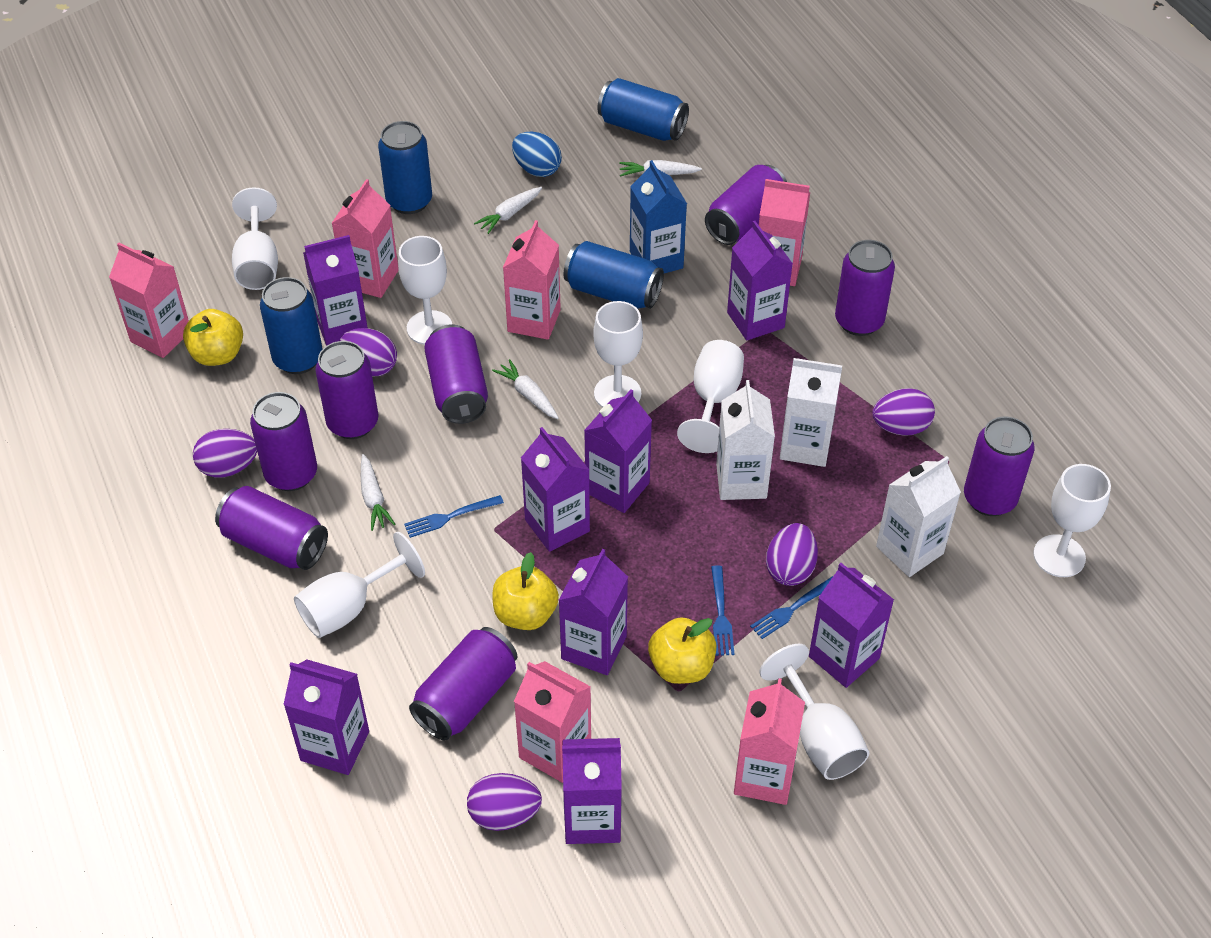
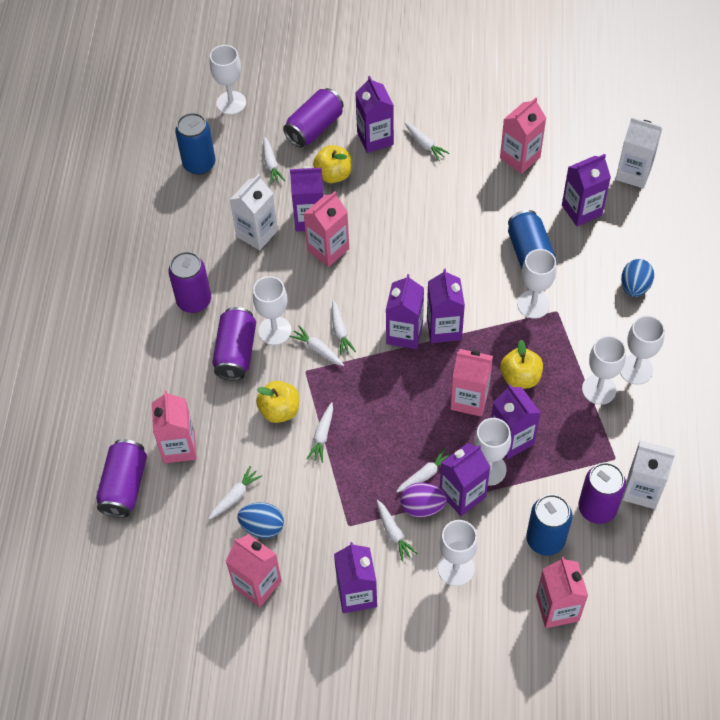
blue can: [260,277,322,374] [378,121,432,214] [564,241,664,309] [597,78,689,141] = 4 -> [175,113,216,175] [508,210,557,269] [526,494,572,556] = 3
blue carton: [630,160,687,273] = 1 -> none = 0
blue egg: [512,132,562,177] = 1 -> [237,503,284,538] [621,259,654,297] = 2
blue fork: [404,495,504,538] [711,565,734,656] [750,576,833,639] = 3 -> none = 0
purple can: [215,486,328,570] [250,392,317,491] [315,341,379,439] [409,627,517,740] [424,324,488,424] [705,165,787,245] [835,240,895,336] [964,417,1035,516] = 8 -> [96,439,147,518] [168,252,211,313] [212,307,256,381] [283,88,344,148] [578,462,626,524] = 5
purple egg: [193,429,257,478] [340,328,397,377] [467,773,542,831] [766,523,818,586] [872,388,935,436] = 5 -> [400,482,447,518] = 1
white carrot: [361,454,395,531] [474,187,542,234] [492,359,559,419] [619,160,702,176] = 4 -> [209,466,262,520] [263,137,285,184] [289,326,344,366] [307,402,333,463] [332,300,356,356] [377,500,418,561] [396,448,451,492] [404,122,449,161] = 8

